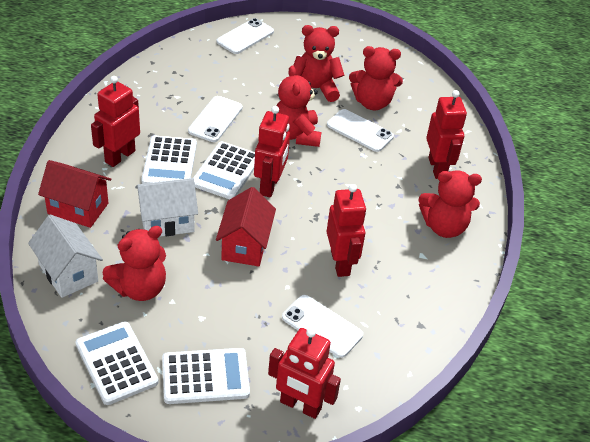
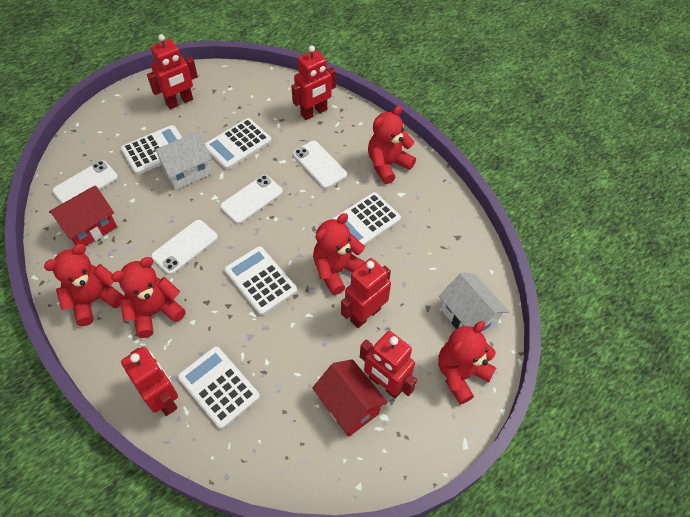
white calculator: [76,321,159,405] [141,136,197,184] [162,348,250,404] [193,142,255,199] = 4 -> [121,125,182,175] [178,346,260,429] [205,118,272,170] [224,246,297,316] [332,192,401,246] = 5

